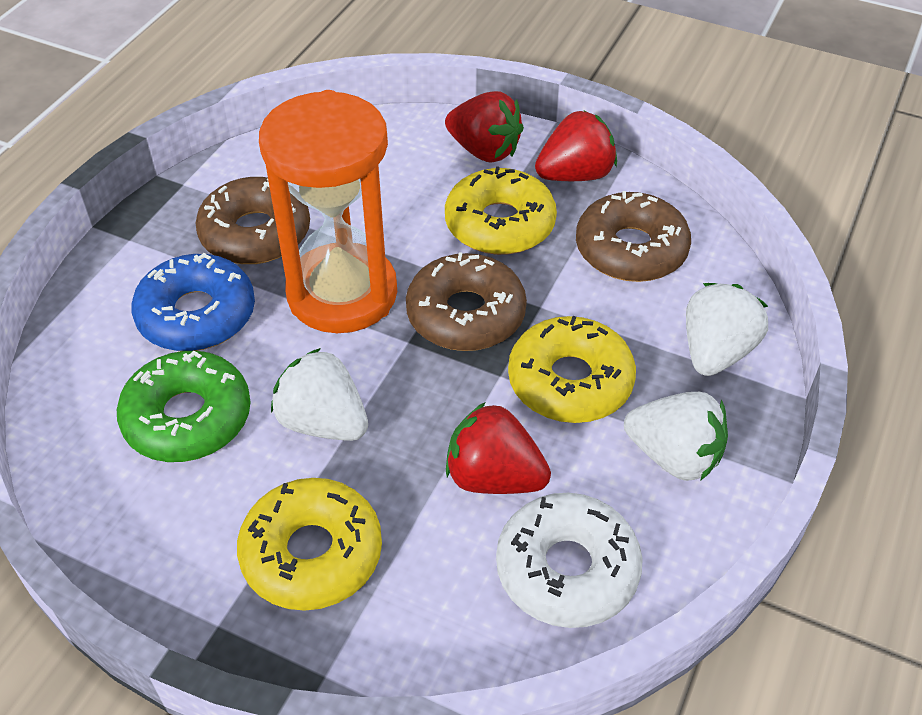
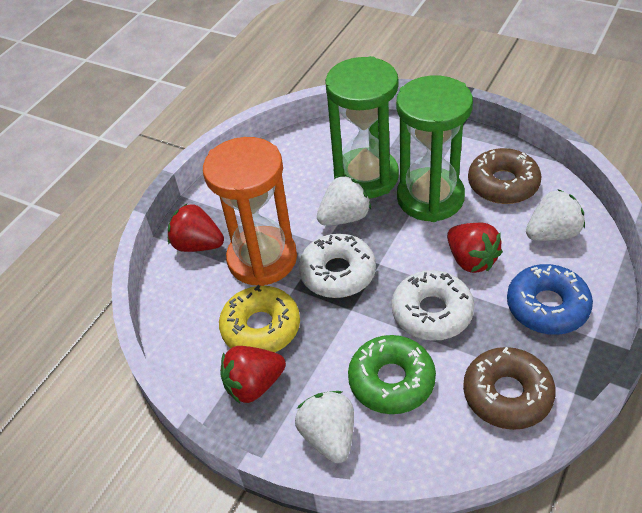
brown donut: [196,177,310,264] [406,252,527,351] [576,191,691,282] = 3 -> [463,347,556,430] [468,148,542,204] = 2
green hourglass: none = 0 -> [325,56,399,199] [396,76,473,222] = 2
white donut: [496,493,643,628] = 1 -> [299,233,376,298] [392,270,474,341] = 2
yellow donut: [237,478,382,611] [445,166,557,255] [508,316,636,423] = 3 -> [219,285,300,352] = 1

